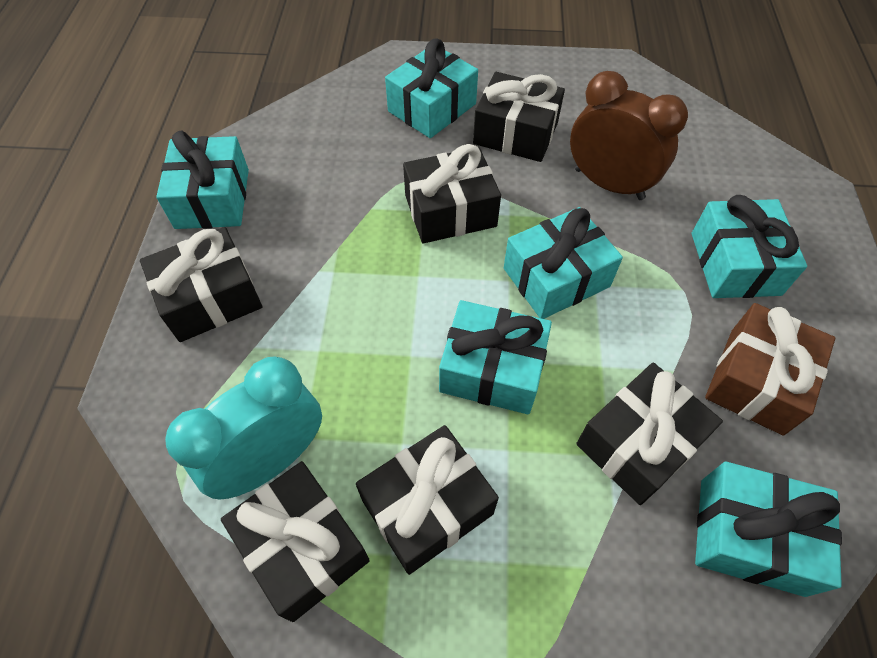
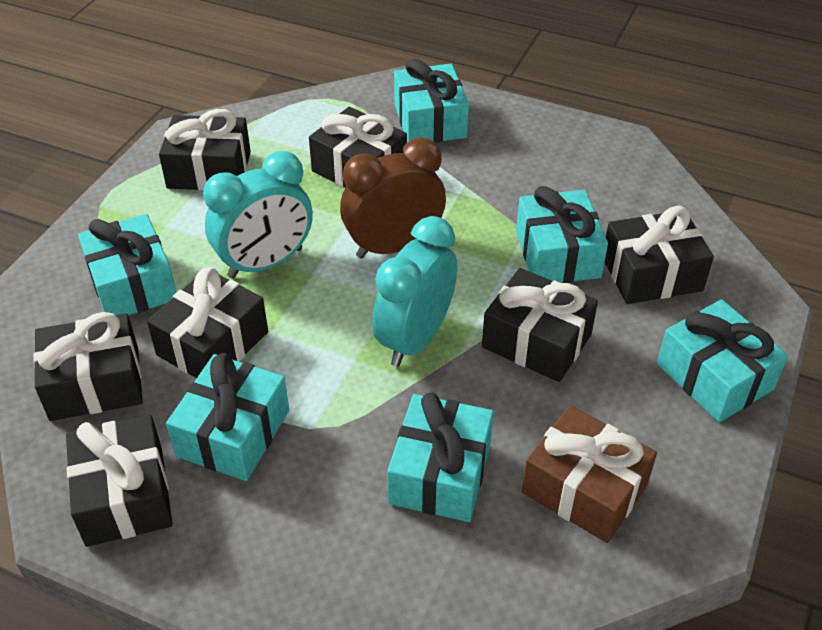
black gift: [140,227,262,342] [221,461,370,622] [356,425,499,575] [403,144,501,243] [473,72,565,162] [576,363,723,505] = 6 -> [33,312,143,421] [66,415,173,547] [147,267,268,378] [159,109,251,191] [309,107,407,188] [482,268,598,382] [605,206,714,304] = 7
turquoise clock: [165,356,322,499] = 1 -> [203,151,313,278] [372,216,457,367] = 2

